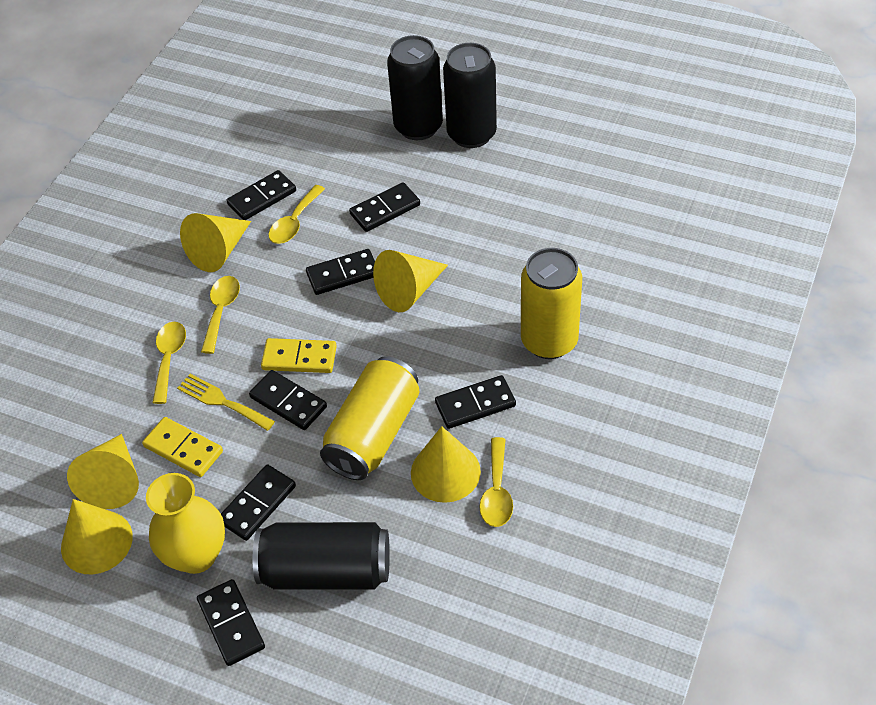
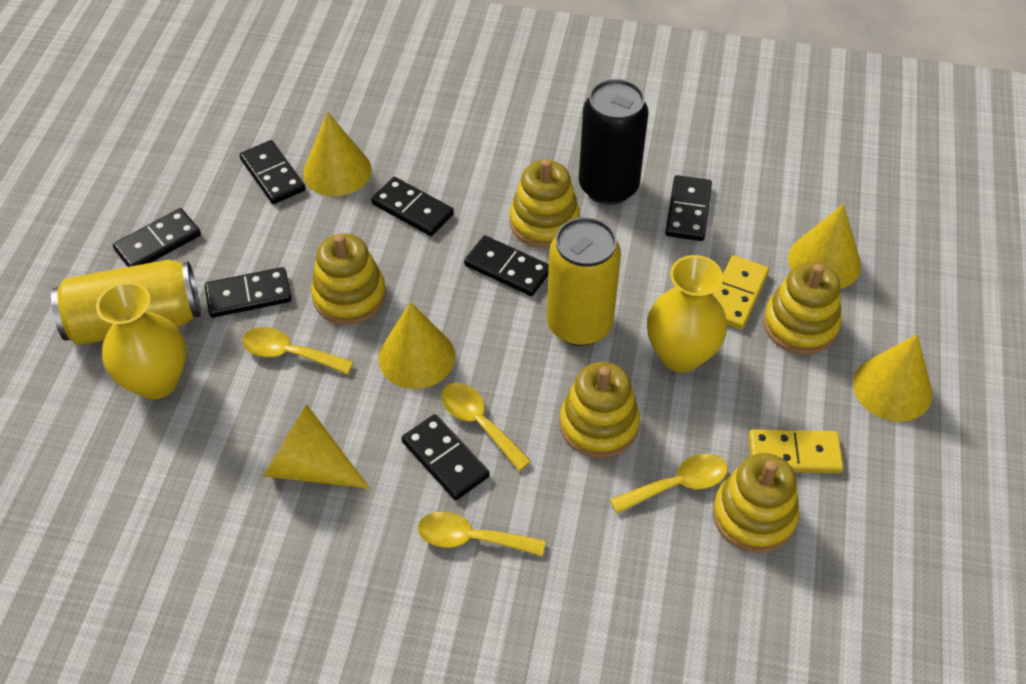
black can: [253,522,390,590] [387,35,443,140] [443,43,497,148] = 3 -> [579,79,649,205] = 1
yellow fork: [177,374,275,431] = 1 -> none = 0
yellow stacking toy: none = 0 -> [311,233,386,325] [510,159,580,248] [559,362,640,458] [713,453,799,553] [763,262,842,355] = 5
yellow vase: [146,473,225,574] = 1 -> [96,282,186,399] [647,255,727,372] = 2

